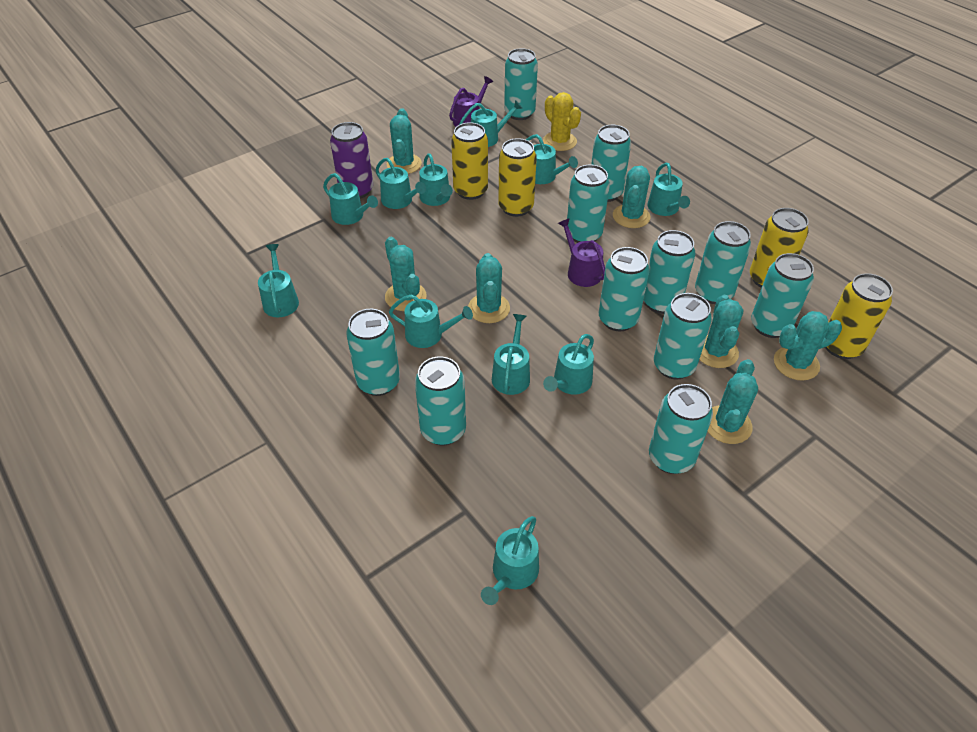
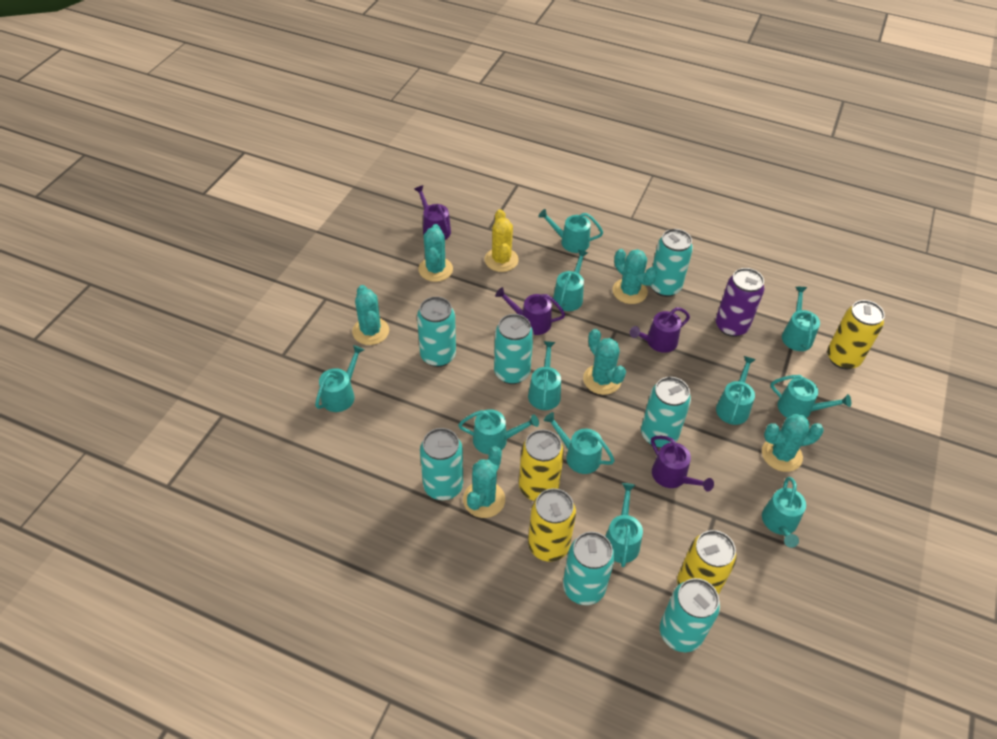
purple watering can: [449,76,493,127] [558,218,605,287] = 2 -> [414,185,451,240] [495,287,565,335] [630,307,690,353] [651,436,714,492] = 4
turquoise cactus: [385,237,427,311] [387,108,422,174] [468,253,510,323] [613,166,650,228] [699,295,743,368] [707,359,758,444] [774,311,842,381] = 7 -> [352,285,389,345] [418,224,453,282] [463,446,505,518] [583,329,626,395] [613,249,657,304] [762,414,824,472] = 6
turquoise can: [346,309,400,396] [415,356,466,446] [504,48,538,120] [567,165,610,243] [591,125,631,202] [599,247,650,331] [644,230,696,314] [649,384,713,474] [654,293,712,379] [695,221,751,304] [751,253,814,338] = 11 -> [417,297,456,367] [420,428,463,500] [494,314,533,384] [563,532,615,605] [641,377,691,448] [650,229,693,297] [660,578,720,652] = 7

